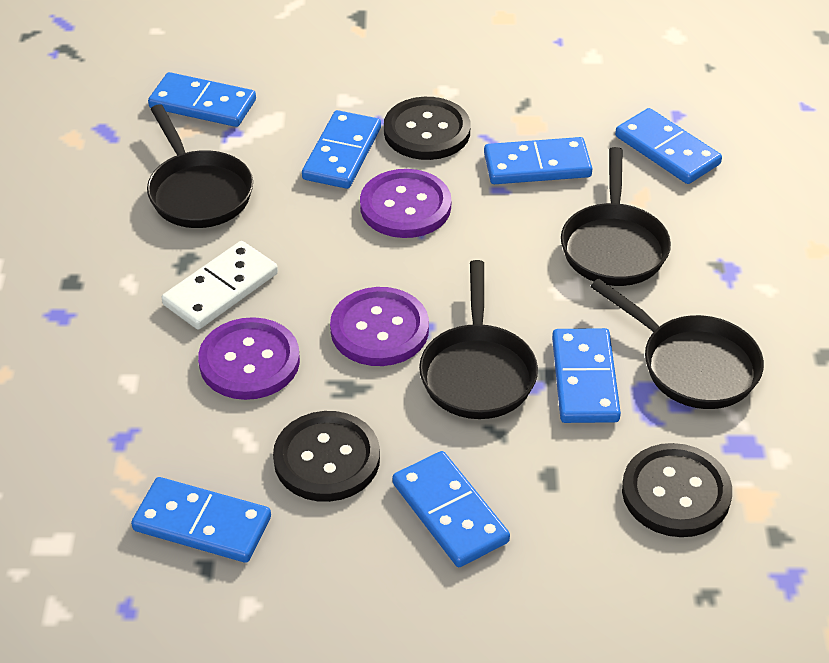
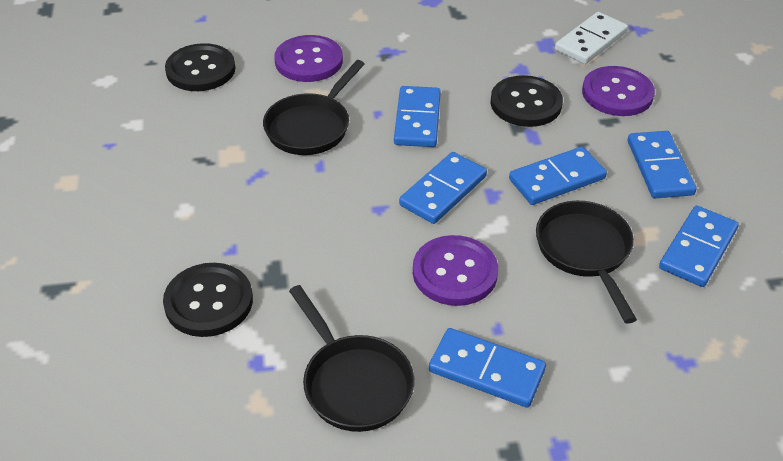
black pan: [147,104,253,228] [419,260,538,419] [561,147,671,286] [590,279,764,409] = 4 -> [263,60,365,155] [289,285,414,432] [536,201,637,324] = 3
blue domino: [131,477,271,563] [148,72,256,127] [302,110,381,189] [392,451,510,567] [484,137,593,184] [552,328,621,423] [615,108,722,184] = 7 -> [394,86,441,147] [399,152,487,224] [429,328,546,408] [509,147,607,205] [628,131,697,198] [659,206,739,287] = 6

